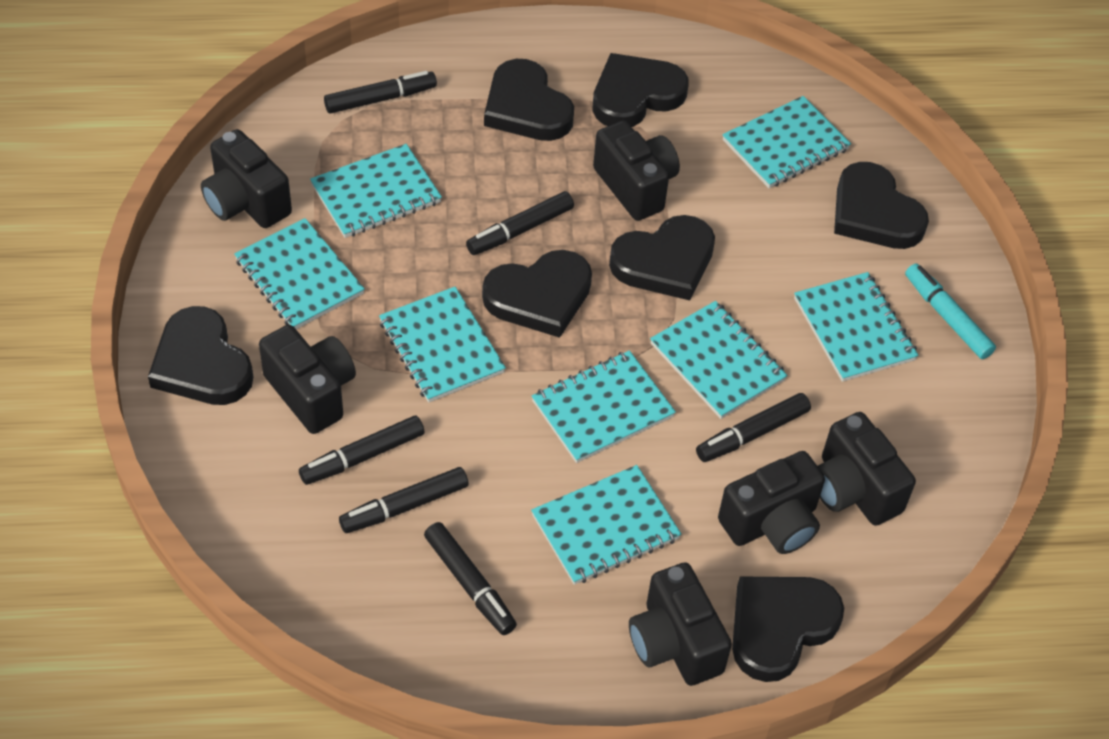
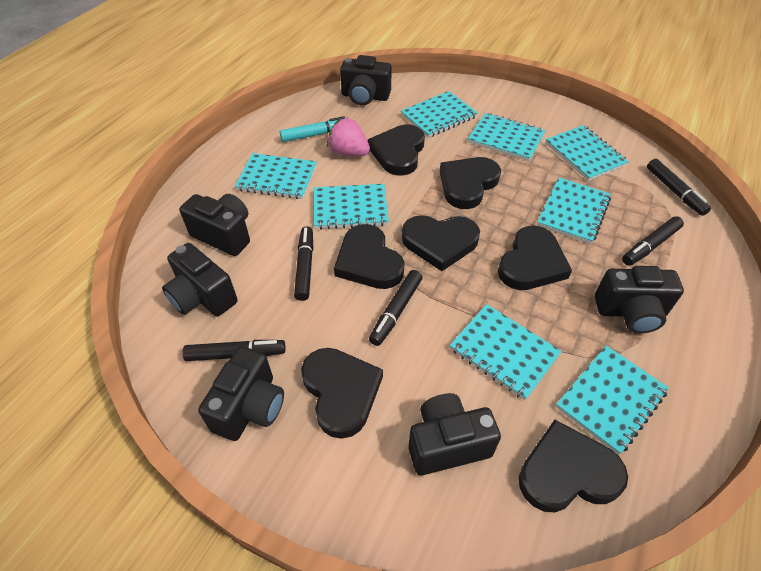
black marker: [299,415,425,485] [324,71,437,114] [339,467,469,533] [424,522,517,635] [466,191,574,255] [696,393,811,462] = 6 -> [182,340,286,361] [294,226,313,301] [369,270,423,346] [622,216,684,266] [647,159,711,216] = 5
pink strawberry: none = 0 -> [327,118,370,156] = 1

